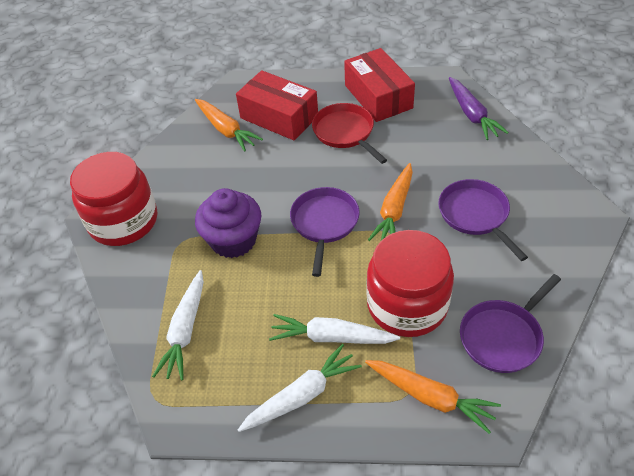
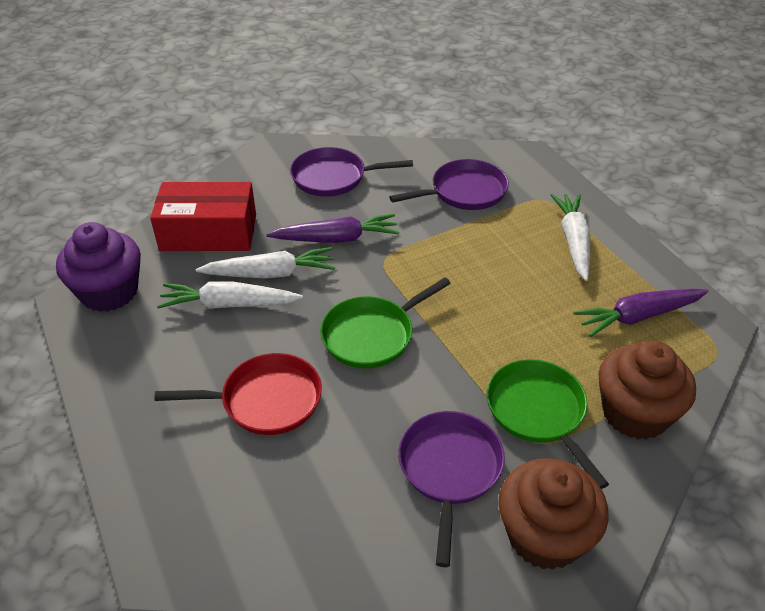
brown cupcake: none = 0 -> [498,458,609,570] [598,341,696,440] = 2
green pan: none = 0 -> [320,277,451,369] [487,359,609,489] = 2
orange carrot: [195,99,263,152] [365,360,501,434] [368,163,413,241] = 3 -> none = 0
purple carrot: [449,77,509,140] = 1 -> [266,214,399,243] [574,289,708,337] = 2
red box: [236,70,318,141] [344,48,415,122] = 2 -> [150,182,256,251] = 1
red jar: [70,152,157,246] [366,230,454,337] = 2 -> none = 0

